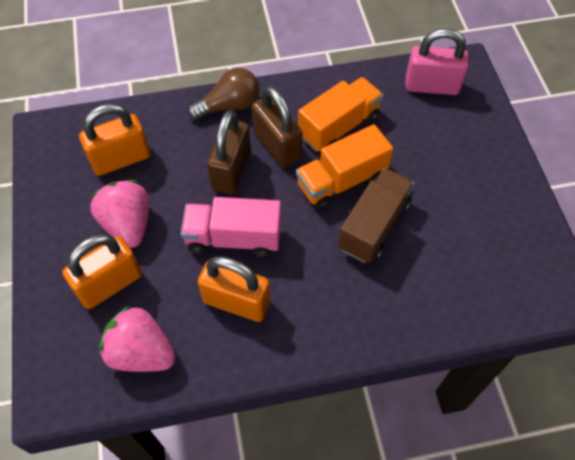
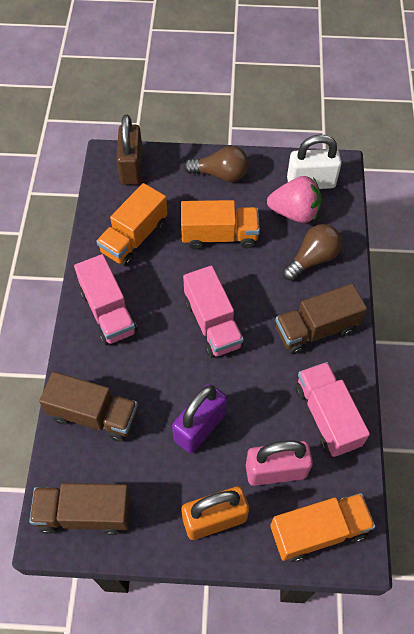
brown light bulb: [188,68,259,120] = 1 -> [184,146,249,182] [282,224,342,281] = 2
brown padlock: [207,110,251,194] [252,86,302,167] = 2 -> [116,114,143,185] = 1
brown truck: [338,168,414,263] = 1 -> [29,483,131,535] [39,372,138,442] [275,284,367,354] = 3
orange padlock: [62,234,142,309] [79,103,150,176] [198,256,271,322] = 3 -> [181,486,249,540] = 1
orange truck: [296,124,393,210] [298,77,384,152] = 2 -> [96,183,168,267] [181,200,260,249] [270,493,375,562] = 3
pink strawberry: [91,180,149,248] [99,305,175,372] = 2 -> [267,176,322,223] = 1
pink truck: [181,197,281,257] = 1 -> [74,254,138,345] [183,266,244,358] [295,362,370,457] = 3
purple padlock: none = 0 -> [172,384,227,453] = 1
white padlock: none = 0 -> [287,134,342,189] = 1

